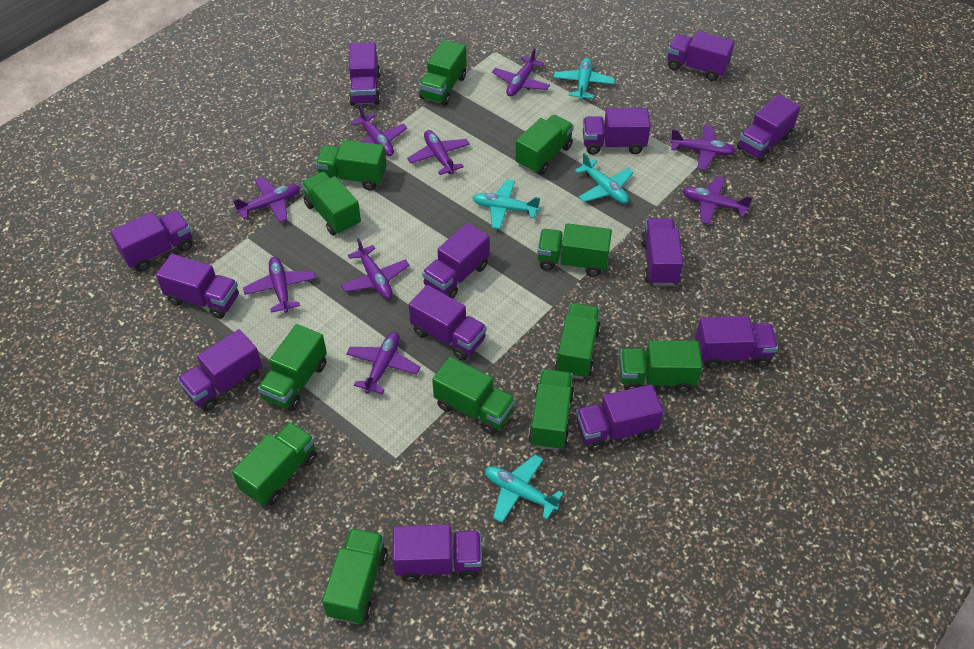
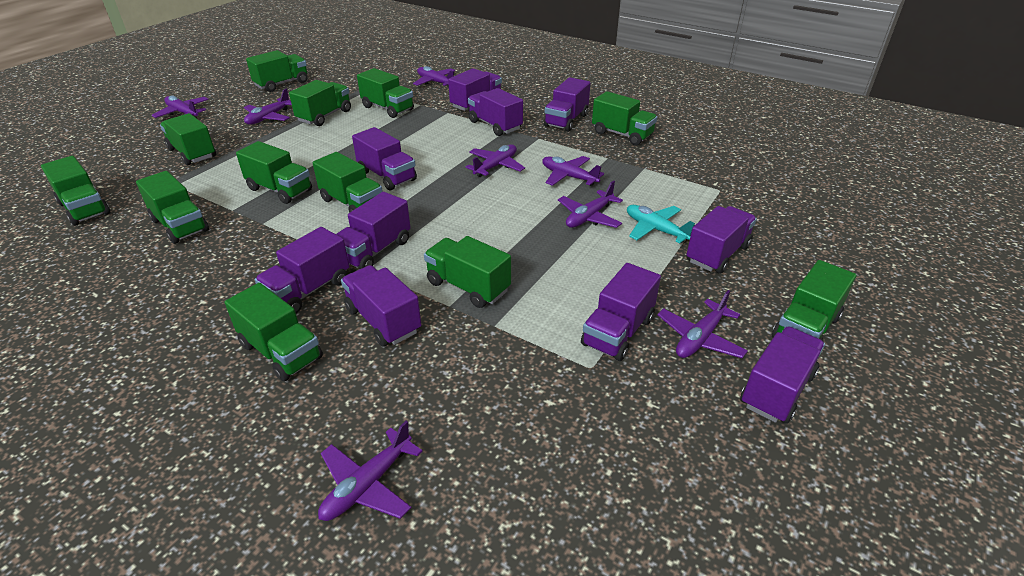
purple plane: [233,177,300,223] [243,257,316,313] [341,238,410,299] [346,332,420,394] [351,106,407,156] [407,130,470,175] [492,48,550,97] [670,125,736,170] [682,176,753,224] = 9 -> [152,96,209,118] [244,89,292,125] [318,421,423,521] [413,66,455,88] [465,144,525,177] [542,156,604,186] [558,181,623,228] [657,290,748,358] = 8
purple truck: [110,210,192,272] [156,254,239,319] [177,329,262,411] [349,42,380,106] [392,524,482,582] [409,285,487,361] [422,223,489,299] [576,385,664,451] [583,108,651,155] [641,218,683,286] [668,31,735,81] [695,316,778,369] [737,95,800,162] = 13 -> [255,227,349,314] [336,192,411,269] [341,265,421,347] [352,127,417,191] [448,68,502,112] [468,88,523,136] [544,77,590,132] [581,263,661,361] [686,206,757,274] [740,326,825,424] = 10
turquoise plane: [472,179,540,229] [485,455,563,523] [554,58,615,100] [574,153,634,204] = 4 -> [627,205,695,243] = 1

